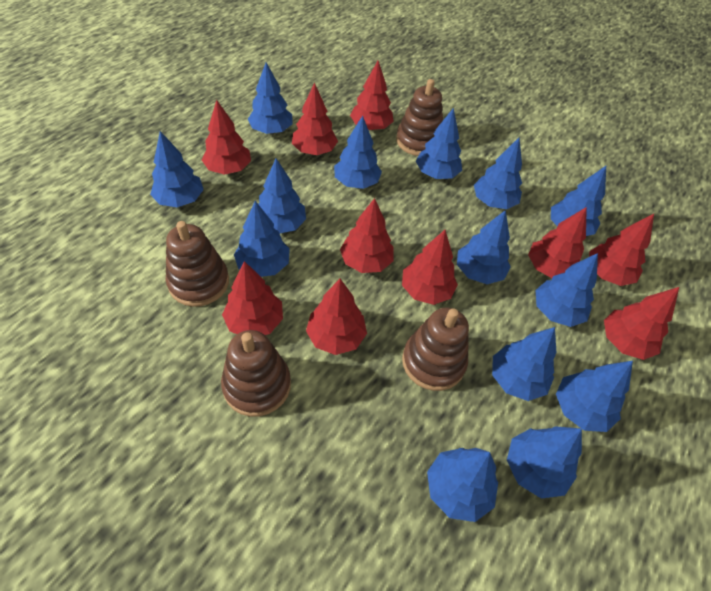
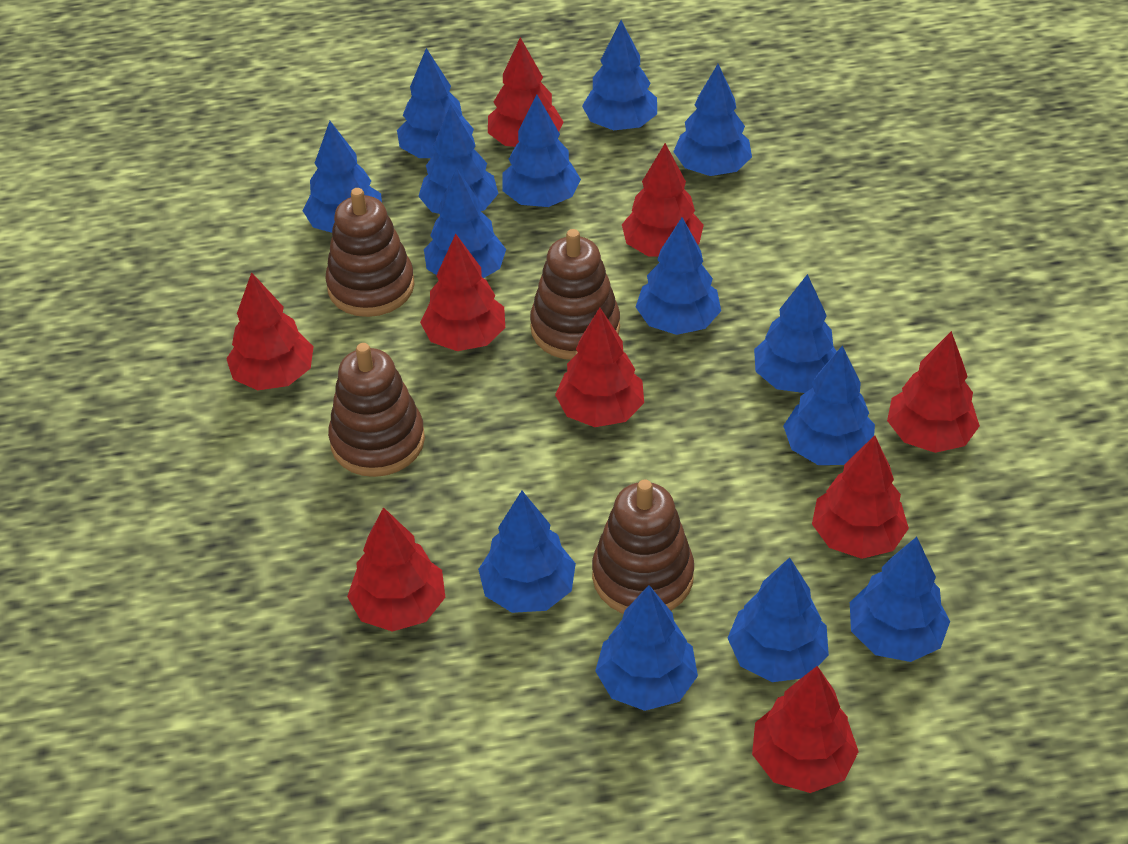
red tree: [202,100,251,175] [222,261,283,335] [292,83,338,155] [306,279,367,355] [340,198,394,273] [350,61,394,130] [402,230,458,305] [528,207,587,278] [589,214,654,286] [604,287,679,360] = 10 -> [226,272,314,390] [347,507,445,632] [420,234,505,351] [488,37,564,147] [555,308,644,427] [622,143,704,257] [752,666,859,793] [812,435,909,559] [887,331,980,453] = 9

